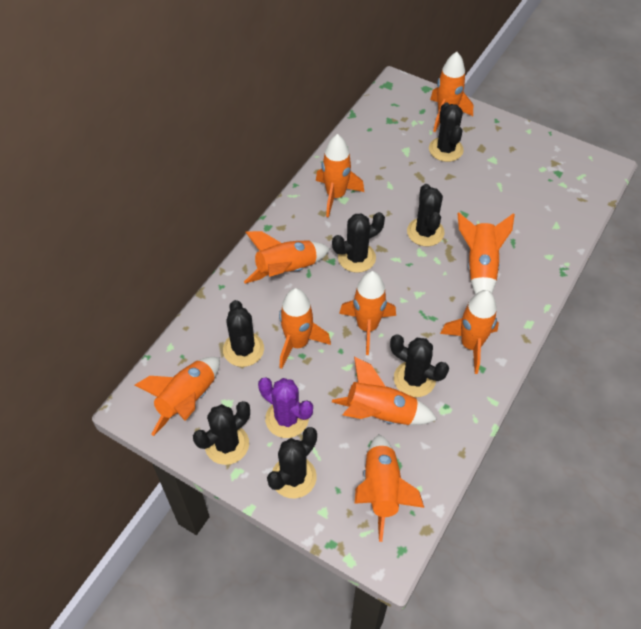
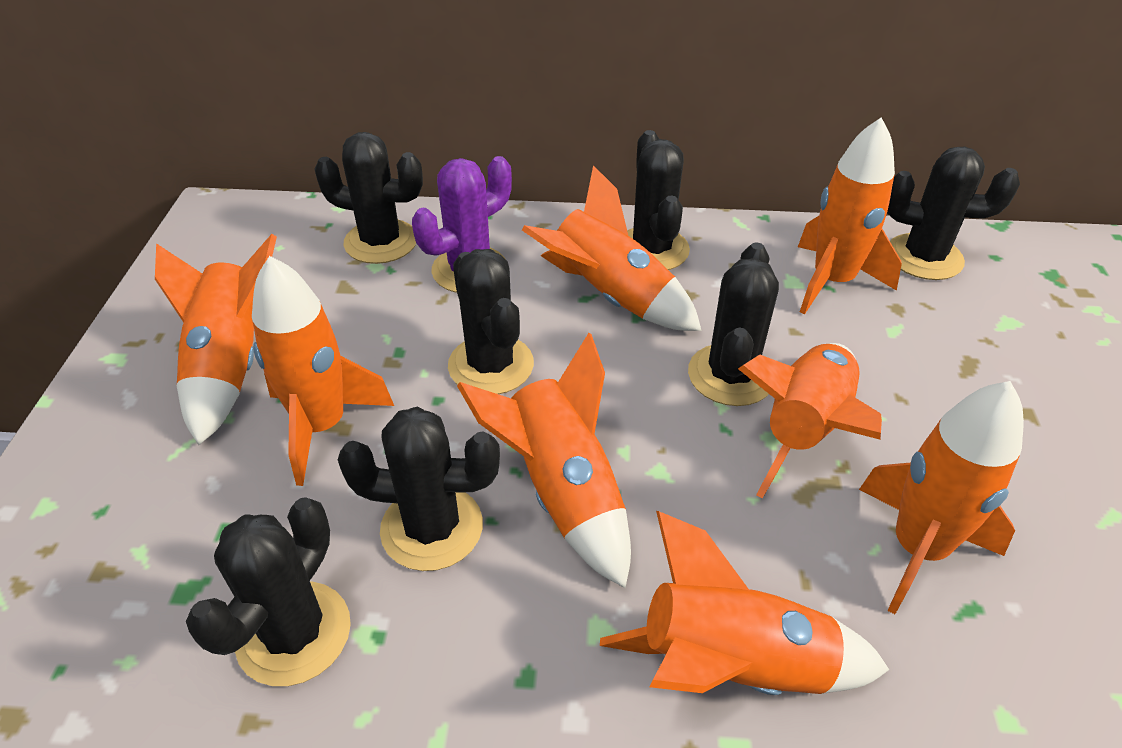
orange rocket: [135,357,220,436] [244,231,330,284] [279,288,331,369] [316,134,364,217] [332,356,437,425] [339,271,396,355] [355,435,424,542] [430,52,473,132] [440,290,499,374] [457,213,515,295] = 10 -> [155,234,277,445] [252,256,394,486] [457,333,631,588] [522,165,702,331] [600,511,889,695] [738,343,882,499] [798,117,902,315] [859,381,1024,614] = 8

